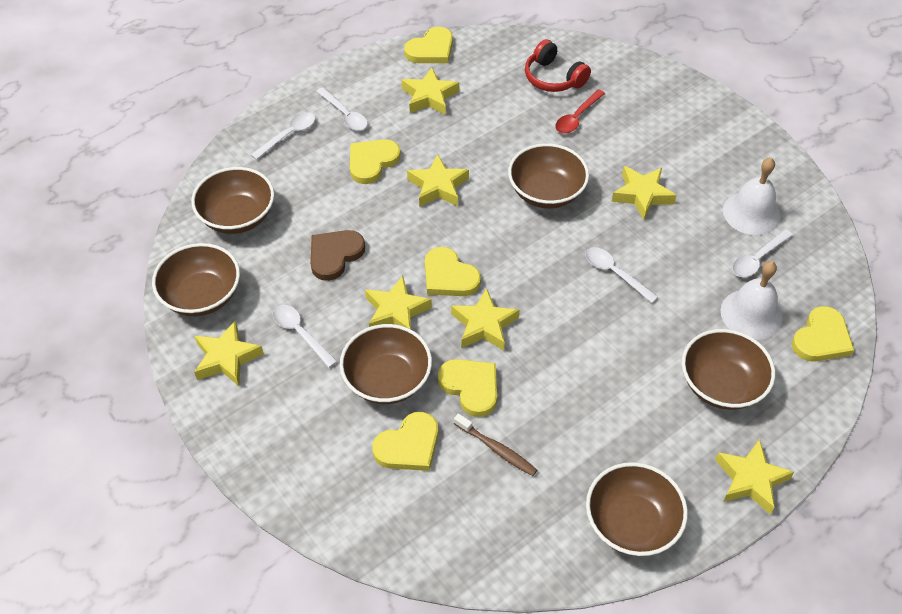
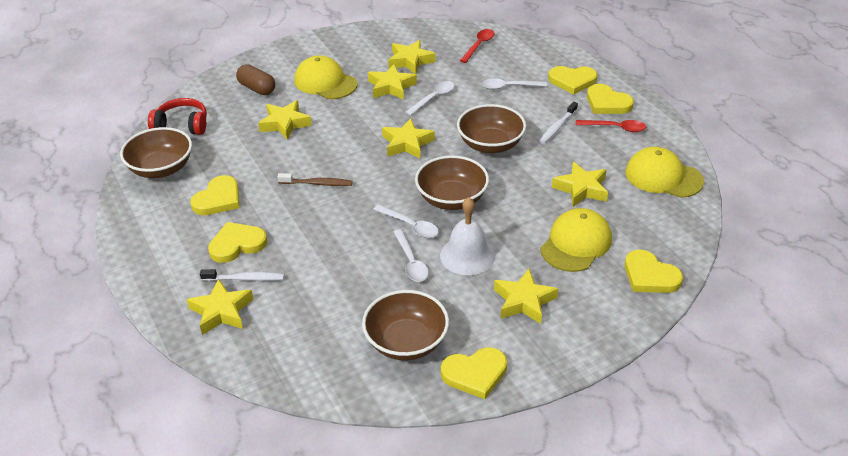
brown bowl: [152,243,240,316] [191,167,274,234] [340,324,432,404] [508,143,589,209] [586,462,688,556] [682,329,775,410] = 6 -> [120,127,192,178] [362,290,449,361] [415,155,489,210] [457,104,526,153] = 4
brown capsule: none = 0 -> [236,64,275,95] = 1
brown heart: [310,230,365,281] = 1 -> none = 0
red spoon: [555,89,605,134] = 1 -> [460,29,495,63] [575,120,646,132] = 2
white bell: [721,261,783,340] [723,158,781,235] = 2 -> [440,197,495,275] = 1
white spoon: [251,112,316,160] [273,305,337,368] [316,87,367,131] [585,247,658,303] [732,229,793,277] = 5 -> [373,204,439,238] [394,229,429,282] [405,81,455,116] [482,78,547,90] = 4
white toothbrush: none = 0 -> [200,269,284,281] [539,102,578,144] = 2
yellow cap: none = 0 -> [294,55,357,99] [540,208,612,272] [625,147,704,198] = 3

